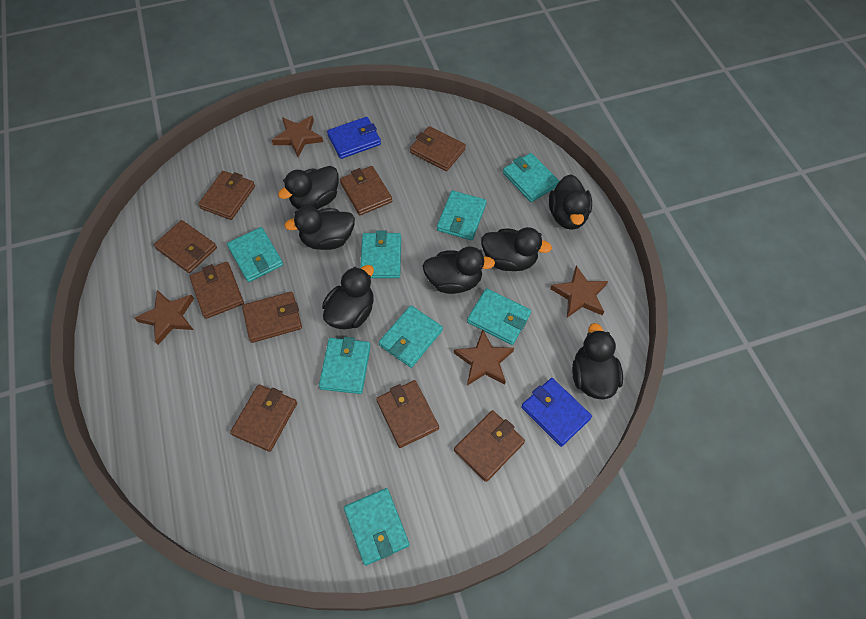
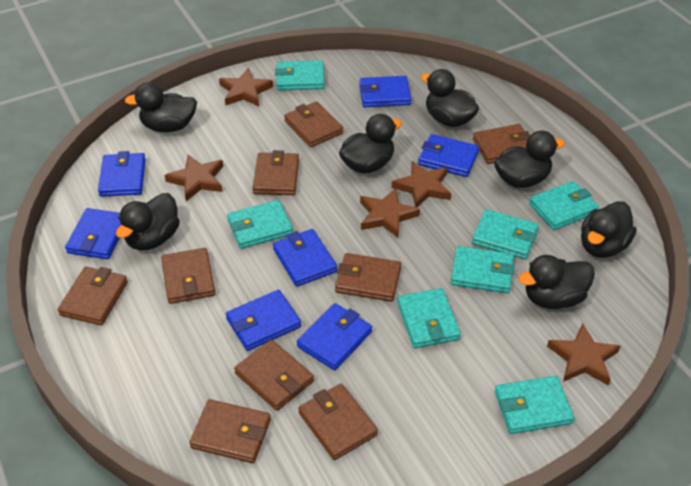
blue wallet: [327,117,381,159] [521,378,592,447] = 2 -> [65,208,121,259] [98,151,146,197] [226,290,301,351] [273,229,337,287] [297,303,372,370] [359,76,411,107] [418,134,479,177] = 7
brown star: [134,290,194,345] [272,115,323,157] [454,329,514,386] [550,265,608,317] = 4 -> [165,154,223,201] [219,68,273,106] [360,188,420,238] [392,161,451,208] [547,323,620,386] = 5
turquoise wallet: [227,227,283,282] [319,337,371,394] [344,488,410,566] [360,230,401,278] [379,305,443,368] [437,191,487,240] [467,288,531,345] [503,153,560,202] = 8 -> [227,200,293,249] [275,60,325,90] [397,288,461,348] [451,246,515,293] [472,209,539,259] [495,376,574,434] [529,181,599,230] = 7

